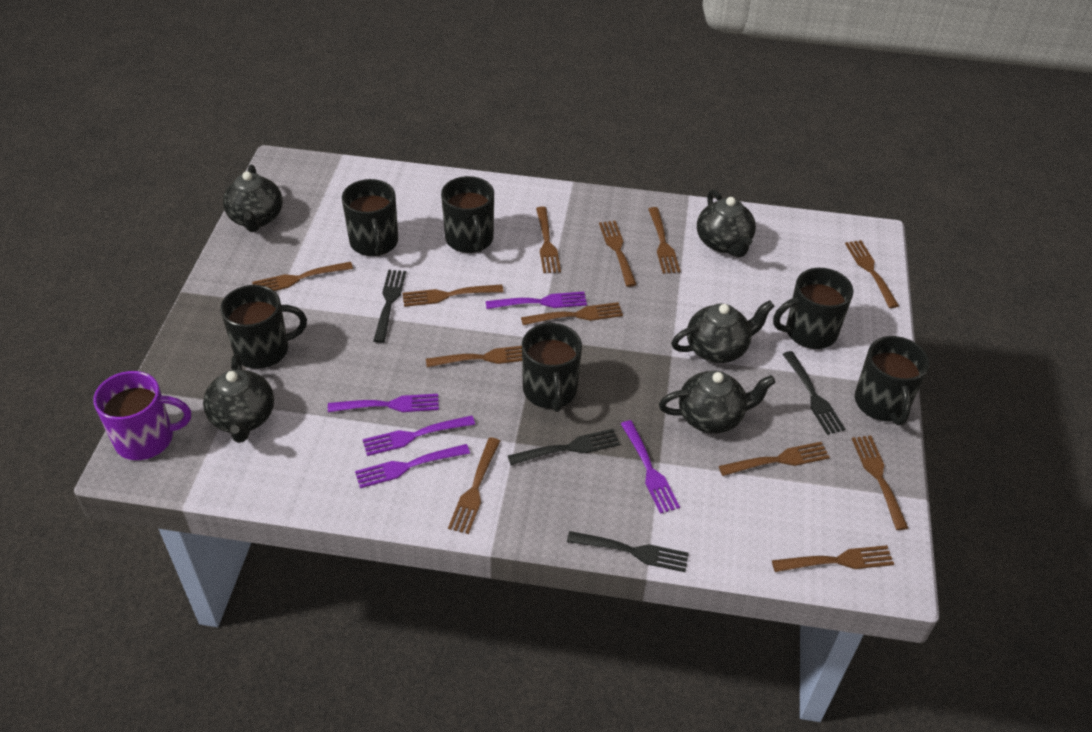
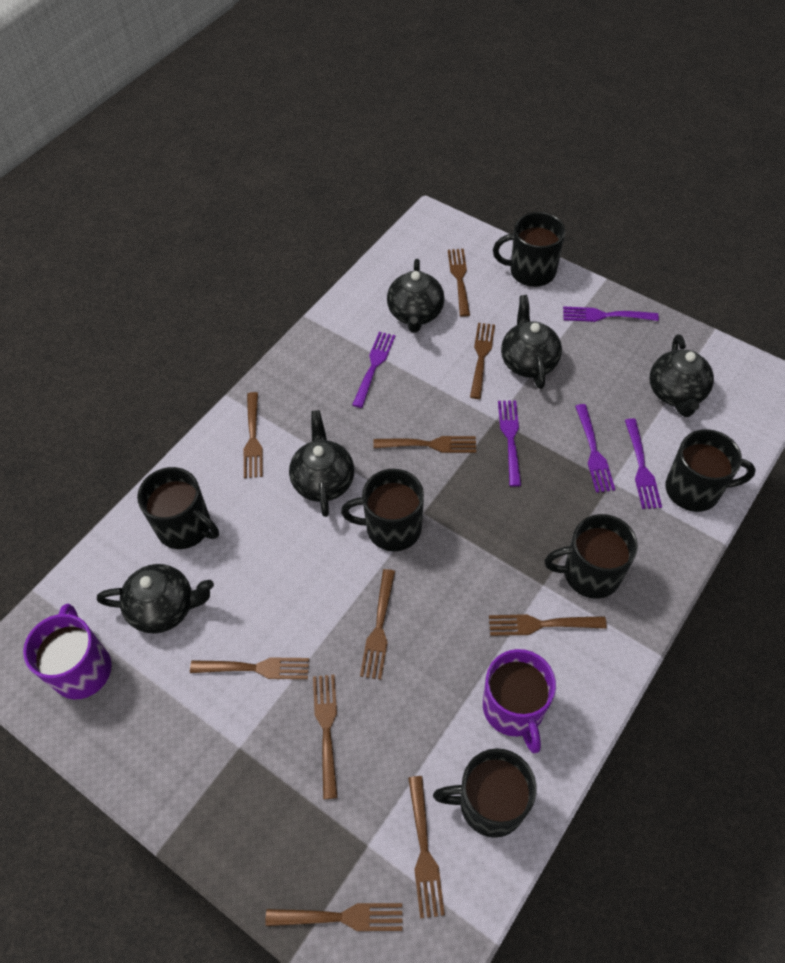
black fork: [373,270,406,343] [508,429,620,465] [567,531,689,572] [783,351,845,435] = 4 -> none = 0
brown fork: [252,262,353,291] [403,285,503,307] [426,346,522,367] [448,437,500,534] [521,302,623,325] [536,207,561,273] [599,221,637,287] [648,207,680,274] [719,442,830,476] [772,545,894,572] [845,240,899,308] [852,436,908,530] = 12 -> [190,657,309,679] [244,392,263,478] [265,903,403,931] [313,675,338,799] [360,569,395,680] [373,436,476,453] [408,776,445,919] [448,249,470,317] [470,323,495,399] [489,614,607,636] = 10
purple mug: [93,371,191,460] = 1 -> [23,604,112,700] [483,649,556,753] = 2

